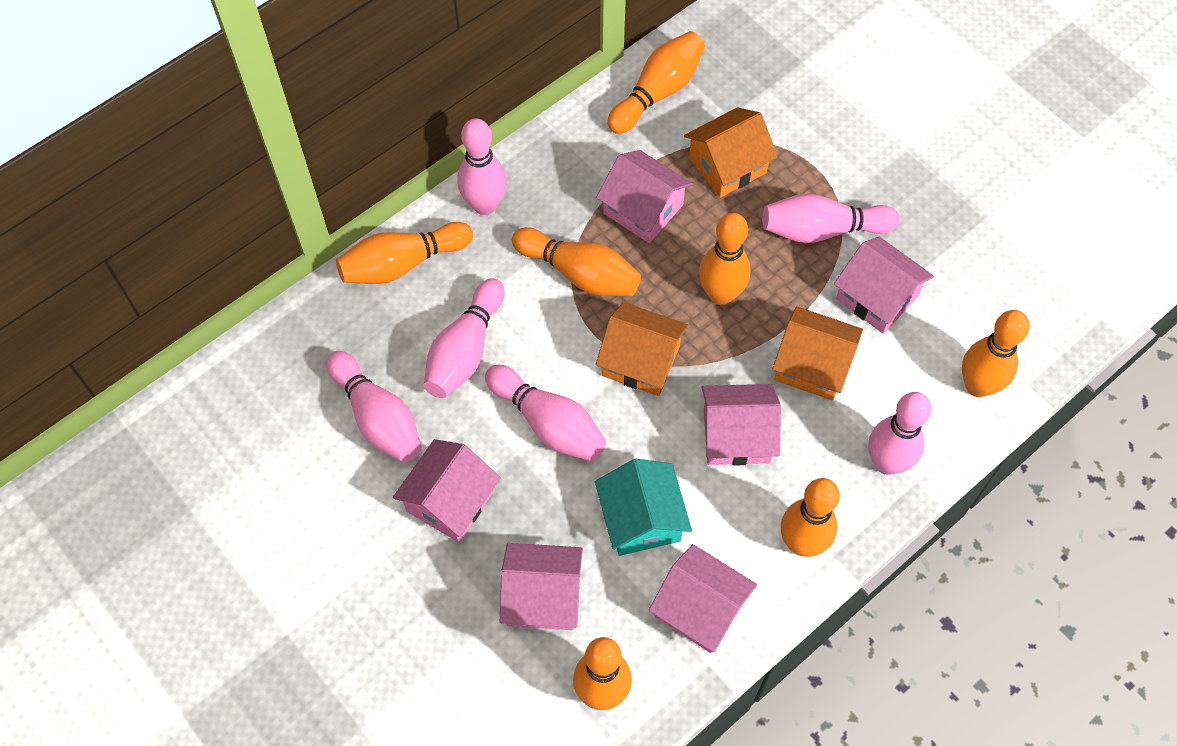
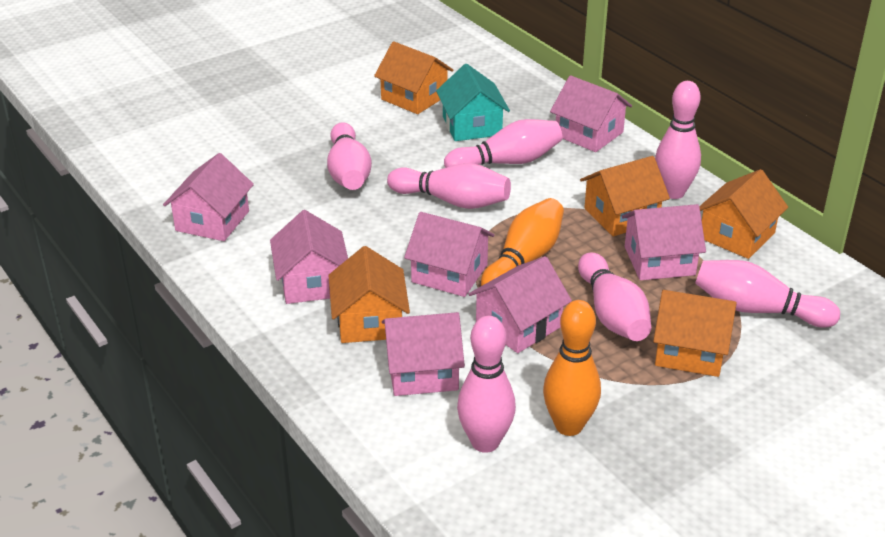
orange bowling pin: [336,222,473,284] [512,227,641,296] [573,637,632,710] [607,31,705,134] [699,213,751,305] [781,478,840,557] [962,310,1030,397] = 7 -> [481,198,564,286] [543,300,601,436] = 2
orange house: [596,302,688,396] [684,107,778,198] [772,306,863,400] = 3 -> [328,246,410,343] [374,41,453,114] [580,156,670,236] [653,290,737,377] [699,169,788,259] = 5
pink bowling pin: [326,351,422,463] [424,278,505,398] [457,118,507,215] [485,365,606,461] [762,193,900,243] [868,392,931,475] = 6 -> [327,122,372,190] [387,163,511,209] [444,119,562,168] [457,316,516,453] [578,252,651,341] [655,81,701,199] [695,260,840,328] = 7
pink house: [393,439,501,542] [500,543,583,630] [596,150,693,243] [649,544,757,653] [702,384,781,466] [834,237,934,334] = 6 -> [163,153,254,241] [270,210,348,304] [382,312,465,396] [404,212,494,297] [469,256,572,353] [550,75,632,152] [622,204,706,280] = 7

